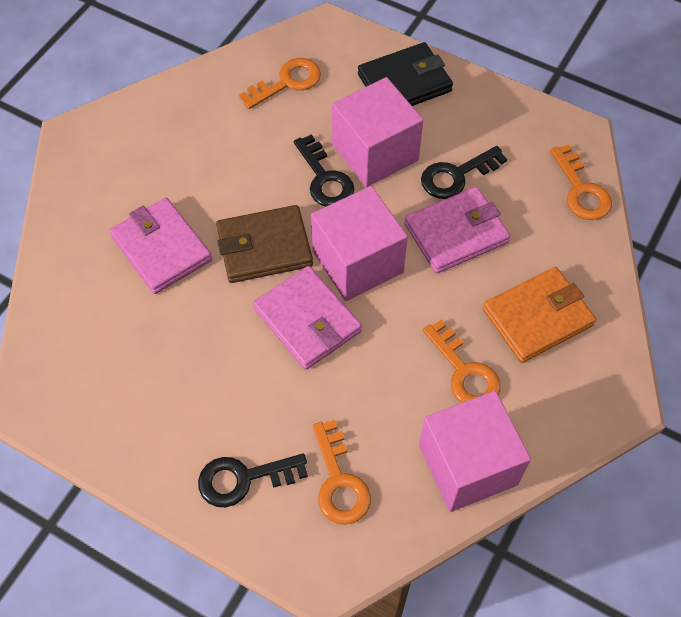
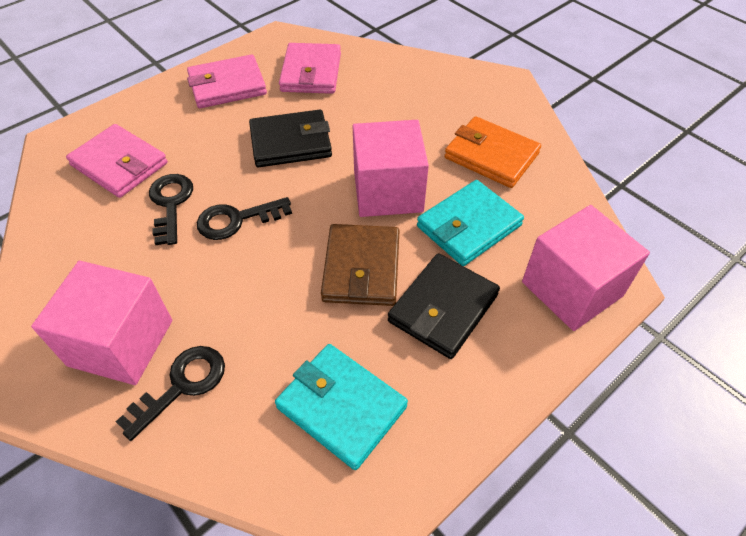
black wallet: [358,42,453,106] = 1 -> [249,110,332,167] [388,253,500,359] = 2
orange key: [239,58,321,109] [313,420,371,525] [423,319,501,403] [550,144,612,220] = 4 -> none = 0
turquoise wallet: none = 0 -> [275,344,408,470] [417,180,524,266] = 2

